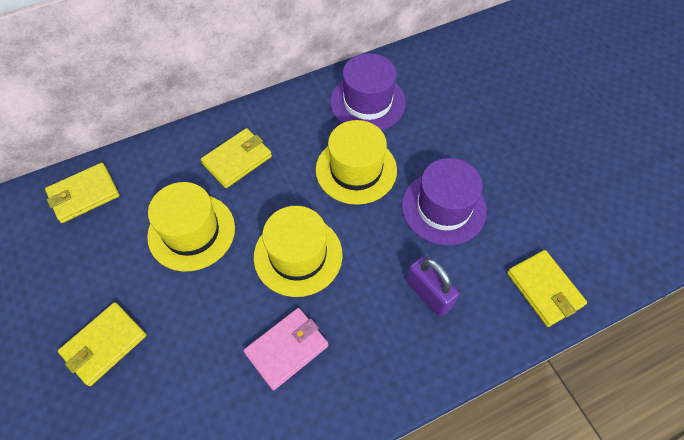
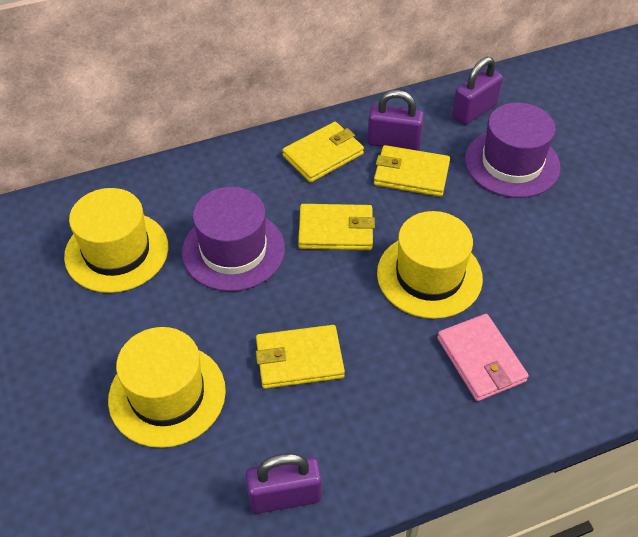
purple padlock: [406,256,460,317] = 1 -> [246,453,322,514] [367,90,424,150] [452,57,503,125] = 3

